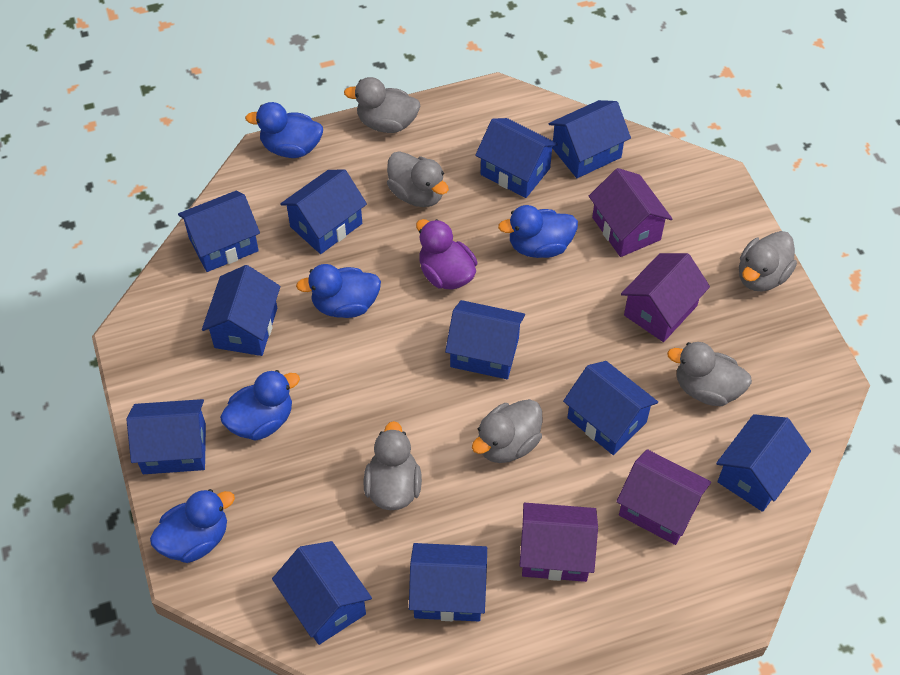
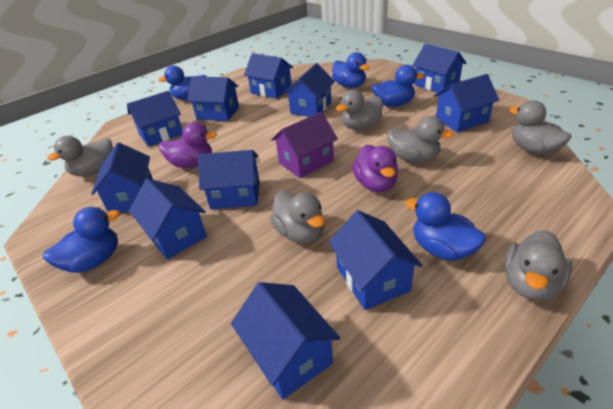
purple duck: [416,219,477,290] = 1 -> [159,122,217,168] [352,144,398,192] = 2
purple house: [519,503,598,582] [589,168,672,257] [616,449,711,545] [621,253,710,342] = 4 -> [271,112,338,178] = 1

